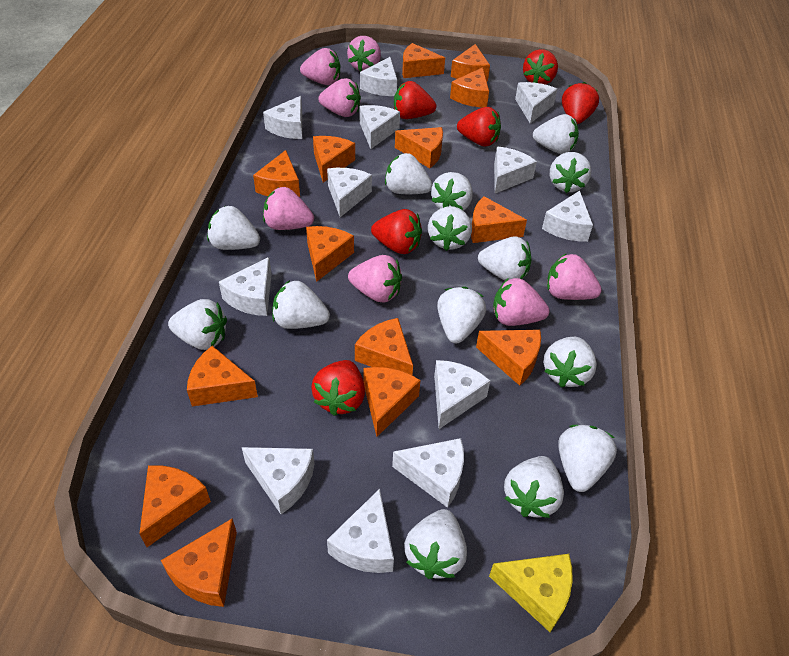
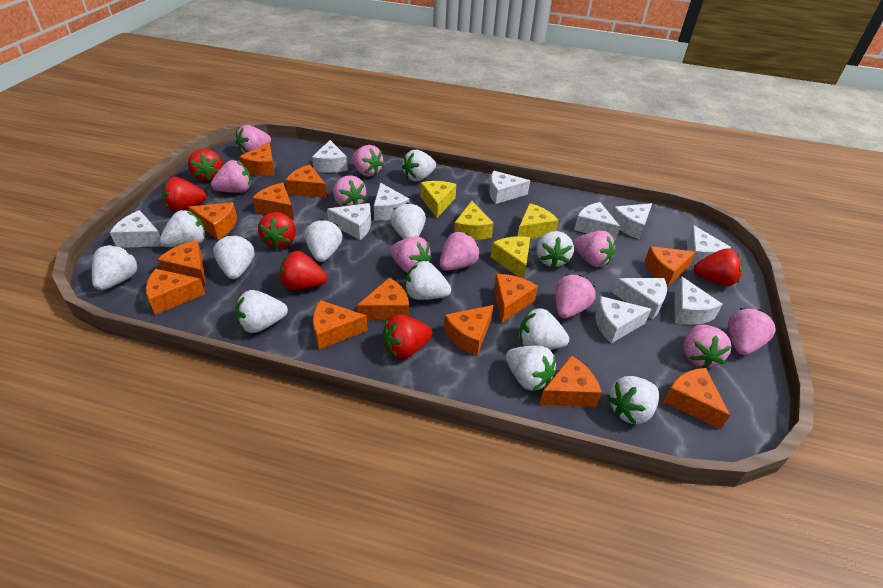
orange cheese: [139,465,211,547] [161,518,237,607] [187,346,258,406] [253,150,300,197] [306,226,354,282] [313,136,355,183] [355,318,413,375] [364,367,421,437] [395,127,443,168] [402,43,445,78] [450,67,489,107] [451,44,490,81] [471,196,527,243] [476,330,541,386] = 14 -> [146,269,205,315] [157,240,206,285] [188,202,237,240] [239,142,275,176] [252,183,294,220] [286,164,327,198] [313,300,368,350] [357,277,409,320] [444,305,493,356] [494,274,538,323] [539,355,602,407] [645,246,696,286] [663,368,730,429] = 13
pink strawberry: [263,187,314,230] [300,48,340,85] [318,78,361,117] [347,36,381,72] [348,255,402,302] [493,278,550,326] [547,253,602,300] = 7 -> [211,160,251,193] [236,125,271,154] [333,175,366,207] [352,145,384,177] [390,236,432,273] [440,232,480,271] [555,274,596,319] [573,231,615,267] [683,325,731,368] [728,308,776,355] = 10
white cheese: [219,257,272,316] [242,447,315,514] [263,96,302,139] [327,168,372,217] [327,489,394,573] [360,57,397,96] [360,105,400,149] [392,438,464,508] [434,360,490,429] [494,147,537,194] [515,82,557,123] [542,191,593,242] = 12 -> [110,210,163,248] [312,140,348,173] [327,203,371,240] [374,183,410,220] [490,171,530,204] [574,202,620,241] [595,296,651,343] [612,203,652,239] [613,278,667,320] [675,276,723,325] [687,225,731,266] = 11
white strawberry: [168,299,227,350] [207,206,260,250] [272,280,330,329] [385,153,433,194] [404,509,467,579] [428,206,472,251] [431,172,473,211] [437,287,486,343] [478,236,531,281] [504,456,564,518] [533,114,579,154] [543,337,597,387] [550,152,591,193] [558,425,617,492] = 14 -> [92,244,139,290] [159,210,205,247] [213,234,255,279] [235,290,288,333] [305,219,343,262] [390,202,426,239] [402,150,436,182] [405,261,451,300] [506,345,556,391] [519,308,569,350] [536,231,574,268] [607,376,659,424] = 12
yellow cheese: [489,554,573,632] = 1 -> [420,181,456,218] [454,201,494,240] [491,236,530,279] [518,203,559,239] = 4

